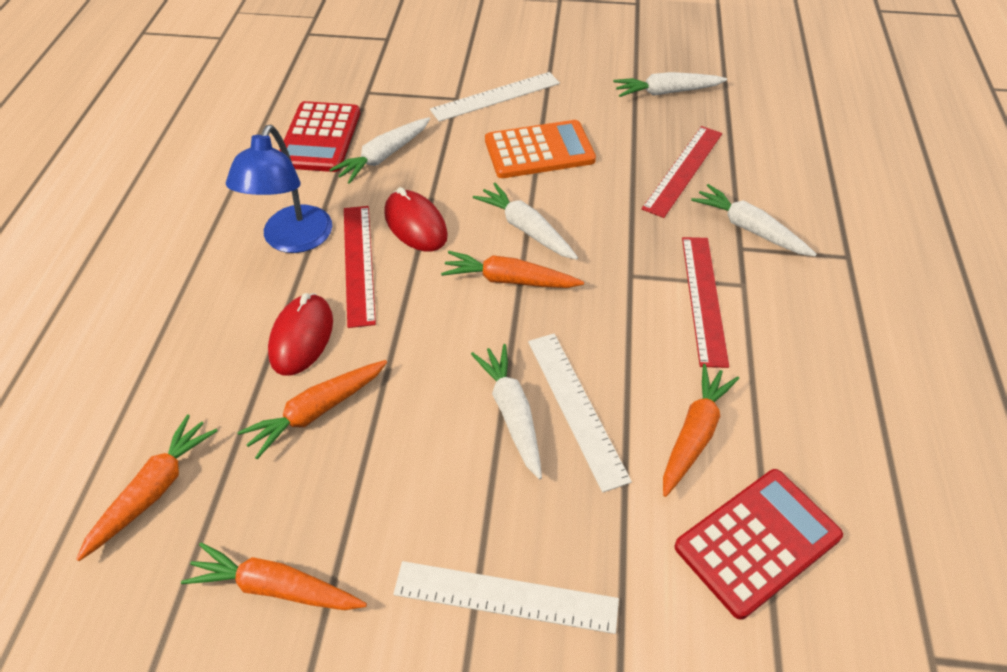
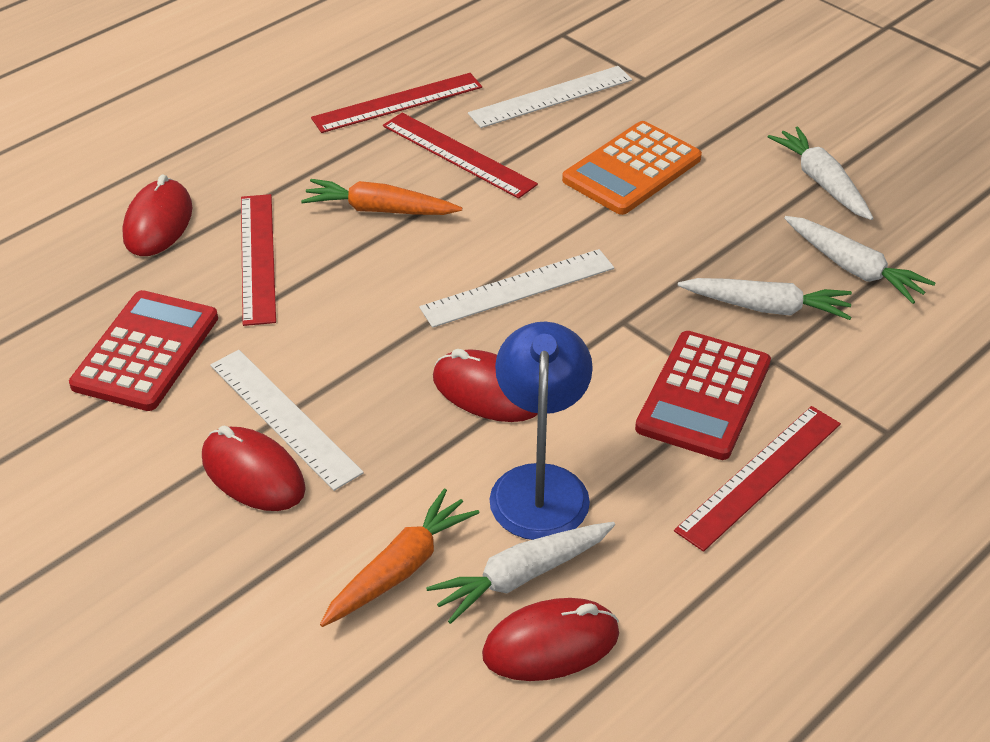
orange carrot: [76,414,218,561] [181,542,367,610] [237,360,387,459] [441,251,584,288] [663,364,739,497] = 5 -> [301,179,462,215] [320,488,480,627] = 2
red mouse: [268,293,333,376] [384,187,448,252] = 2 -> [122,175,193,256] [202,426,306,511] [433,349,538,422] [482,598,619,681] = 4
red ruler: [344,206,376,328] [642,126,722,218] [682,237,729,368] = 3 -> [241,194,276,326] [311,73,482,133] [383,113,538,199] [674,406,841,552] = 4
white carrot: [329,117,430,184] [471,344,542,480] [473,183,578,260] [613,72,727,97] [691,184,817,256] = 5 -> [426,522,615,624] [678,278,852,320] [768,126,873,220] [784,216,935,304] = 4

